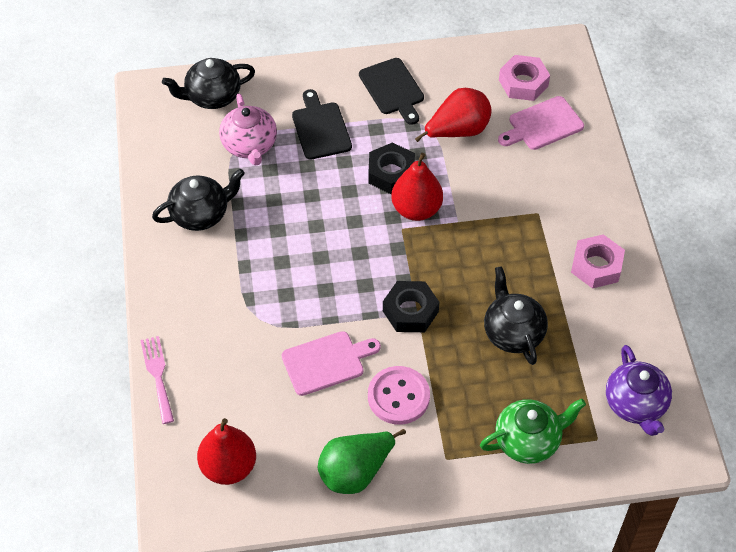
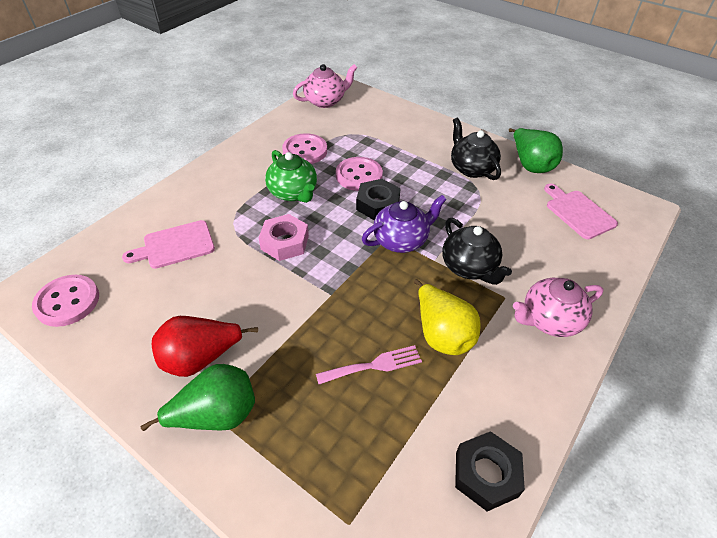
black cutting board: [292,89,352,160] [359,58,424,125] = 2 -> none = 0
black teapot: [152,169,245,231] [162,58,255,109] [484,266,548,365] = 3 -> [442,218,512,285] [451,118,501,180] = 2
green pear: [317,429,406,494] = 1 -> [141,364,255,431] [509,128,563,173] = 2
pink button: [368,366,430,425] = 1 -> [32,275,99,327] [282,133,327,164] [336,157,383,191] = 3
pink nut: [499,55,550,101] [571,234,625,289] = 2 -> [259,214,309,261] = 1
pink teapot: [219,94,277,166] = 1 -> [293,64,357,108] [513,278,603,337] = 2
red pear: [197,418,256,485] [391,153,443,221] [415,88,492,142] = 3 -> [152,316,258,377] = 1
yellow pear: none = 0 -> [414,279,481,355] = 1

